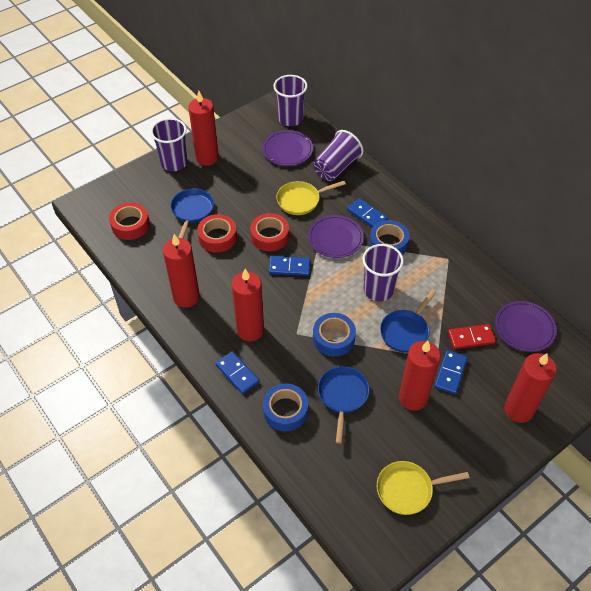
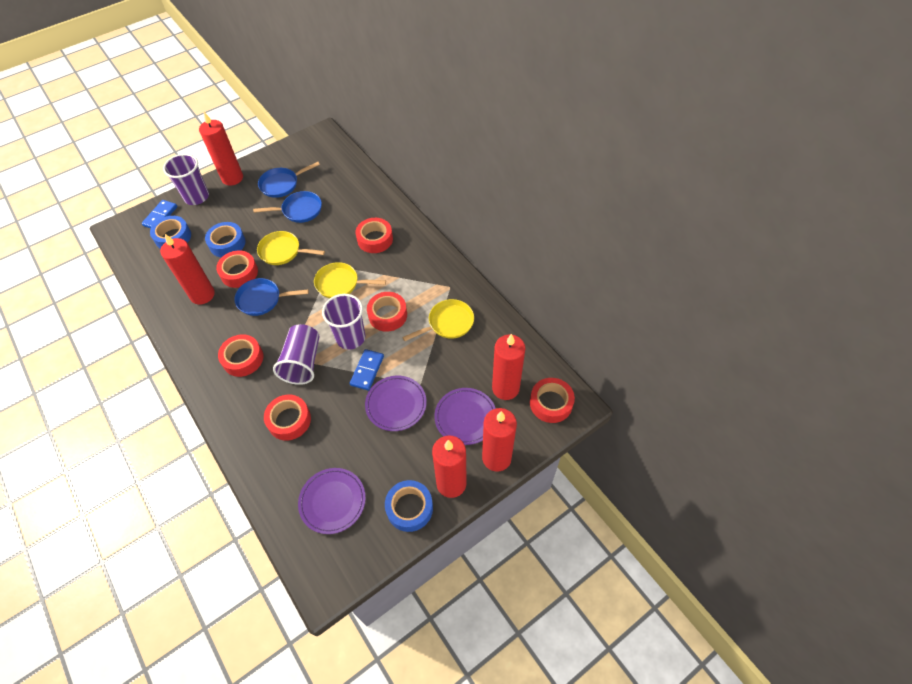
blue domino: [216,352,259,394] [269,256,310,276] [347,198,388,227] [434,350,467,394] = 4 -> [142,200,178,228] [350,349,384,391] = 2
purple cup: [151,118,187,171] [273,75,308,126] [313,130,363,181] [363,244,404,302] = 4 -> [163,154,209,205] [273,324,319,385] [322,294,365,350] = 3
red domino: [448,324,496,349] = 1 -> none = 0
red tape: [109,202,150,240] [197,214,237,253] [250,213,289,251] = 3 -> [216,250,258,288] [218,334,263,377] [264,395,311,441] [355,218,393,253] [367,292,407,332] [530,378,575,423] = 6
yellow pan: [276,181,346,215] [377,461,469,515] = 2 -> [257,231,325,265] [314,262,386,298] [402,299,474,341] = 3

